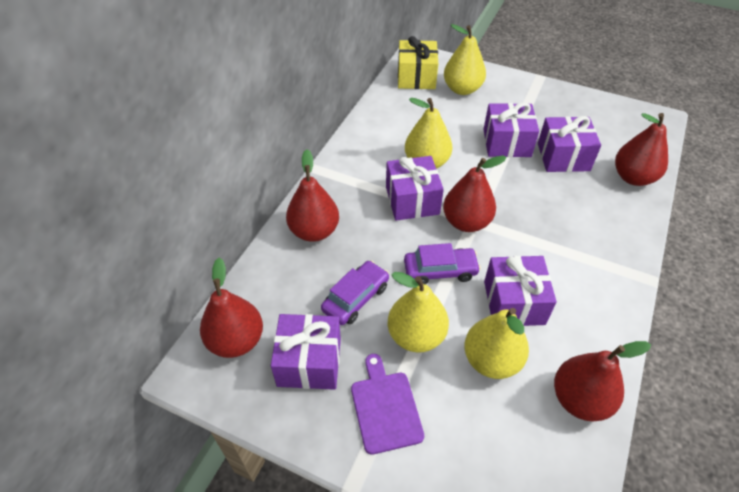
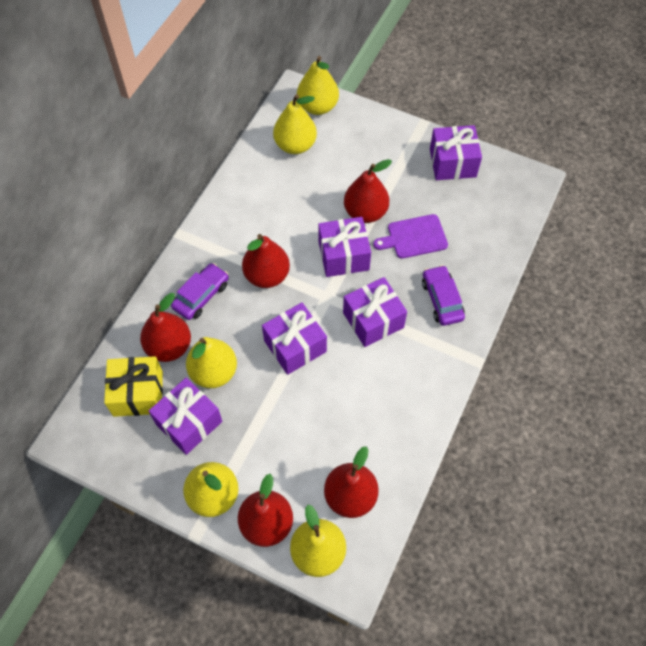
yellow pear: [388,272,449,353] [405,98,452,169] [444,24,486,95] [464,308,529,379] = 4 -> [183,462,238,517] [186,337,237,388] [273,95,317,154] [290,505,346,577] [297,56,339,115] = 5

